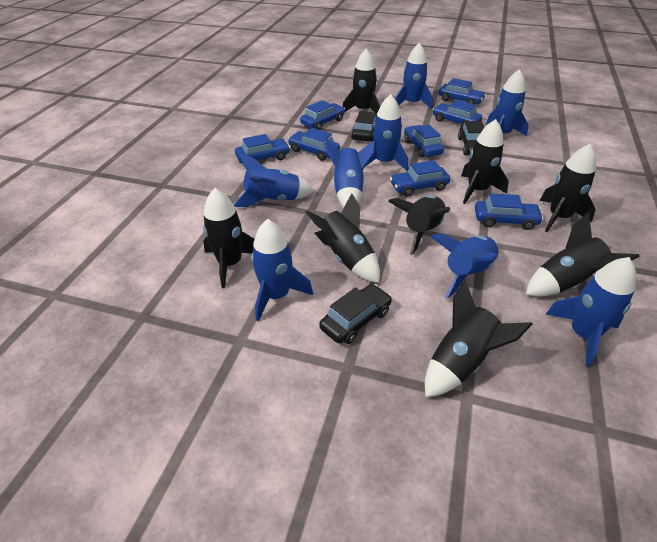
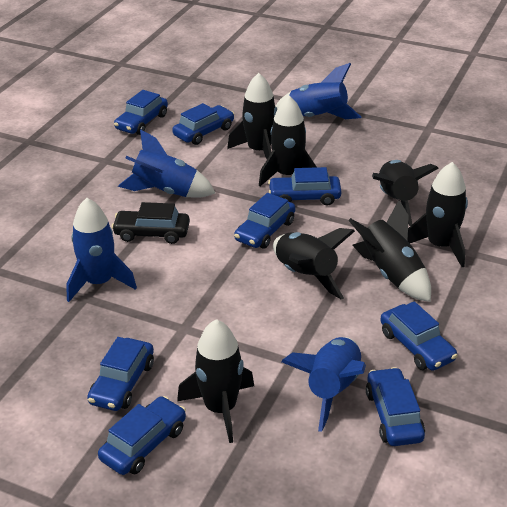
black car: [319,284,392,344] [351,111,377,142] [458,121,485,155] = 3 -> [111,202,190,244] = 1
black rocket: [203,188,255,288] [305,193,380,283] [343,49,380,113] [388,195,450,255] [425,280,533,397] [461,119,509,204] [526,213,640,297] [540,144,596,232] = 8 -> [177,319,254,443] [227,73,277,159] [259,96,317,186] [273,228,355,300] [348,200,431,302] [372,160,439,226] [408,162,468,267] = 7
blue rocket: [234,153,314,207] [251,219,313,321] [324,137,375,208] [366,94,408,171] [395,43,433,109] [430,234,498,299] [486,69,529,136] [546,257,636,367] = 8 -> [66,198,137,302] [118,129,215,198] [276,63,361,119] [281,337,366,432] = 4

